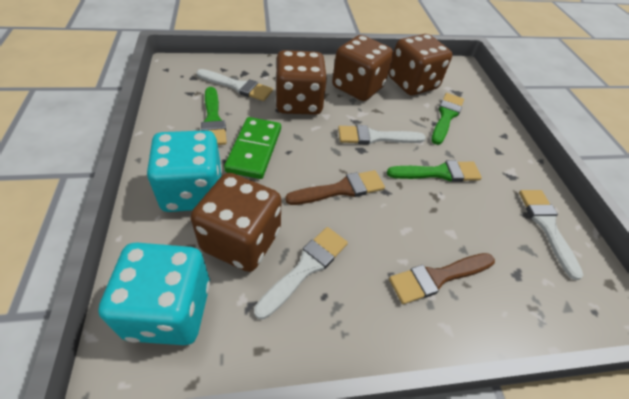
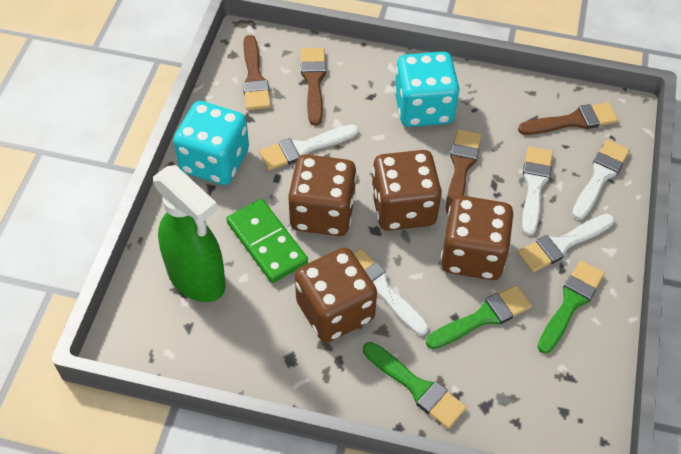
brown brush: [285,170,385,205] [389,253,495,304] = 2 -> [243,35,271,110] [301,48,326,126] [446,129,481,213] [518,102,618,135] = 4
green spray bottle: none = 0 -> [153,165,226,302] = 1
white brush: [197,69,273,101] [254,227,348,319] [338,125,426,145] [519,190,583,280] = 4 -> [259,124,359,170] [354,248,429,335] [518,214,614,272] [522,146,553,236] [572,139,630,220] = 5

